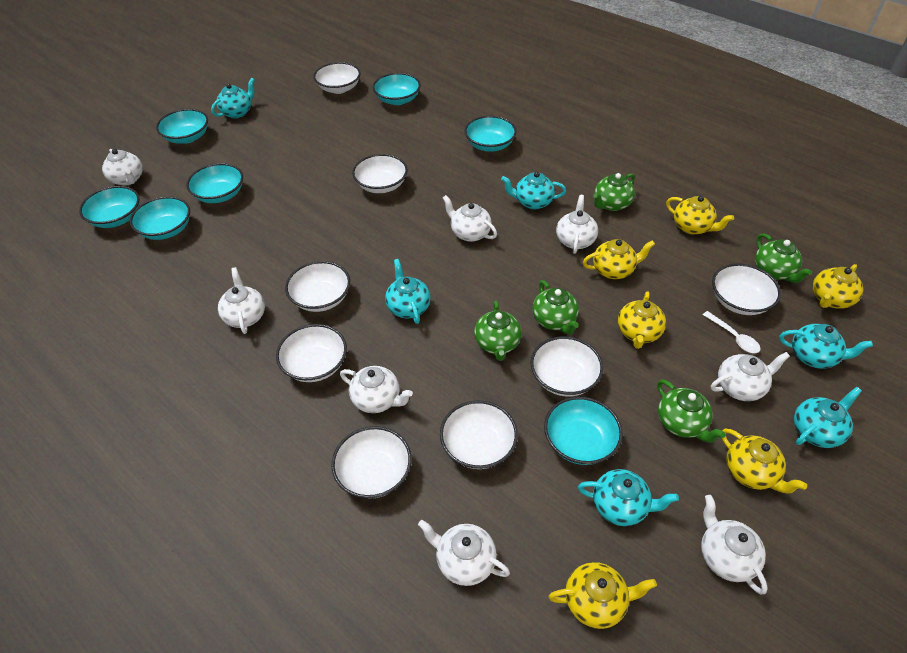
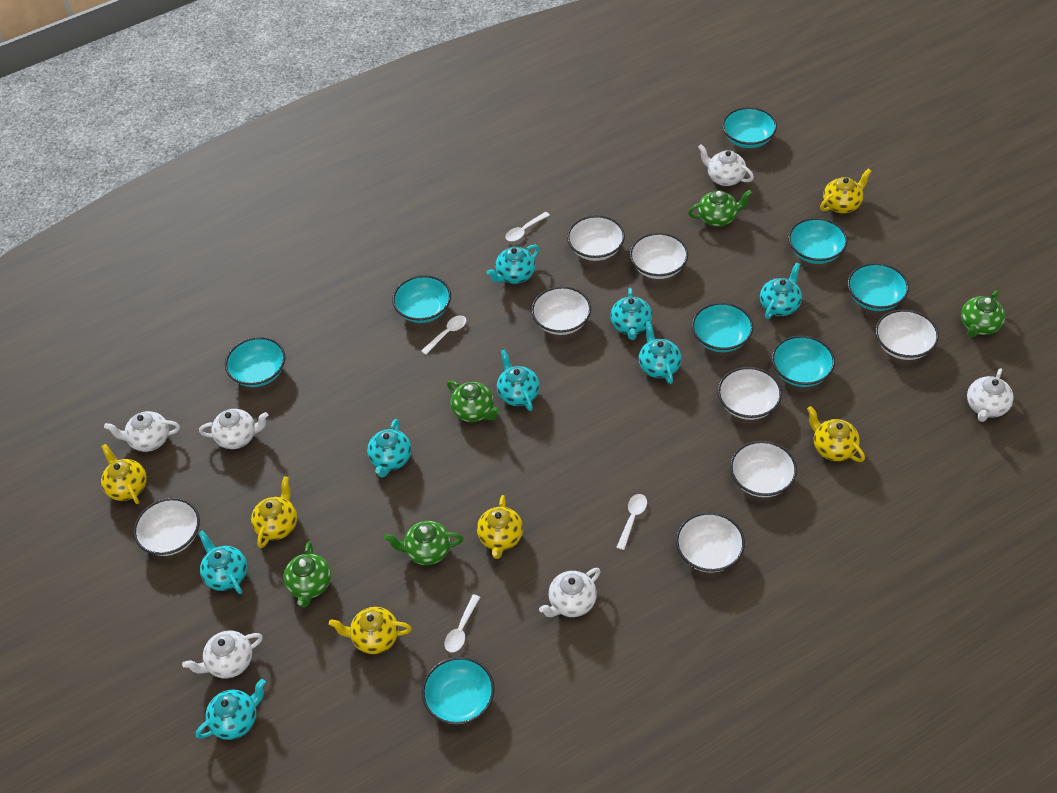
turquoise bowl: [79,186,140,228] [130,196,190,240] [156,109,208,144] [186,163,243,203] [373,73,421,105] [465,116,517,152] [544,397,623,465] = 7 -> [225,337,286,387] [392,275,451,323] [422,657,495,725] [692,303,753,352] [722,107,777,148] [772,335,835,387] [788,218,848,264] [847,263,909,311] = 8
turquoise teapot: [211,78,255,118] [385,259,431,324] [501,172,566,209] [578,469,679,526] [779,324,873,369] [794,387,862,448] = 6 -> [196,679,266,740] [198,530,247,594] [367,419,412,477] [486,245,539,284] [497,349,540,411] [610,288,652,340] [639,321,681,384] [760,262,802,319] = 8
white spoon: [703,311,760,353] = 1 -> [421,315,467,355] [444,594,480,653] [505,212,550,241] [616,494,647,550] = 4
white teapot: [102,149,143,186] [218,267,265,334] [340,366,413,413] [418,520,510,586] [443,195,497,242] [556,195,598,254] [701,495,768,595] [711,352,790,401] = 8 -> [104,411,180,452] [182,630,263,679] [199,409,268,449] [539,568,601,617] [698,144,754,186] [967,368,1014,422] = 6

